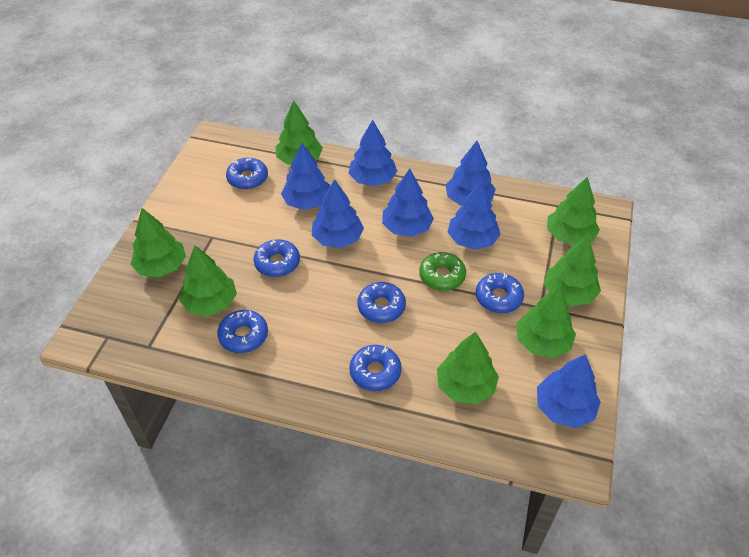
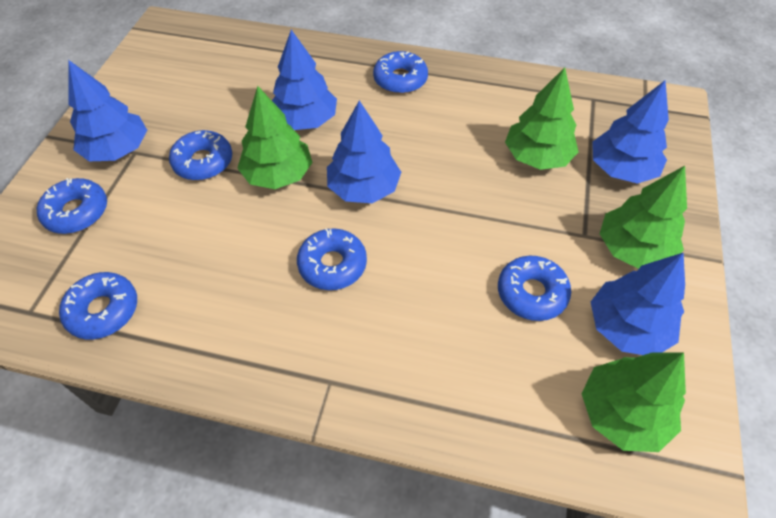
blue tree: [281,143,330,210] [312,179,364,248] [349,120,397,186] [382,169,434,237] [446,141,496,206] [448,180,501,250] [537,354,601,428] = 7 -> [69,60,147,161] [272,30,337,130] [327,100,401,203] [591,252,685,355] [592,80,669,184] = 5
green donut: [419,252,466,291] = 1 -> none = 0
green tree: [130,208,186,277] [179,245,237,316] [275,100,323,165] [437,331,499,405] [516,286,576,358] [544,235,601,306] [547,177,600,245] = 7 -> [237,86,313,189] [505,67,578,170] [582,352,686,452] [600,166,687,269] = 4

